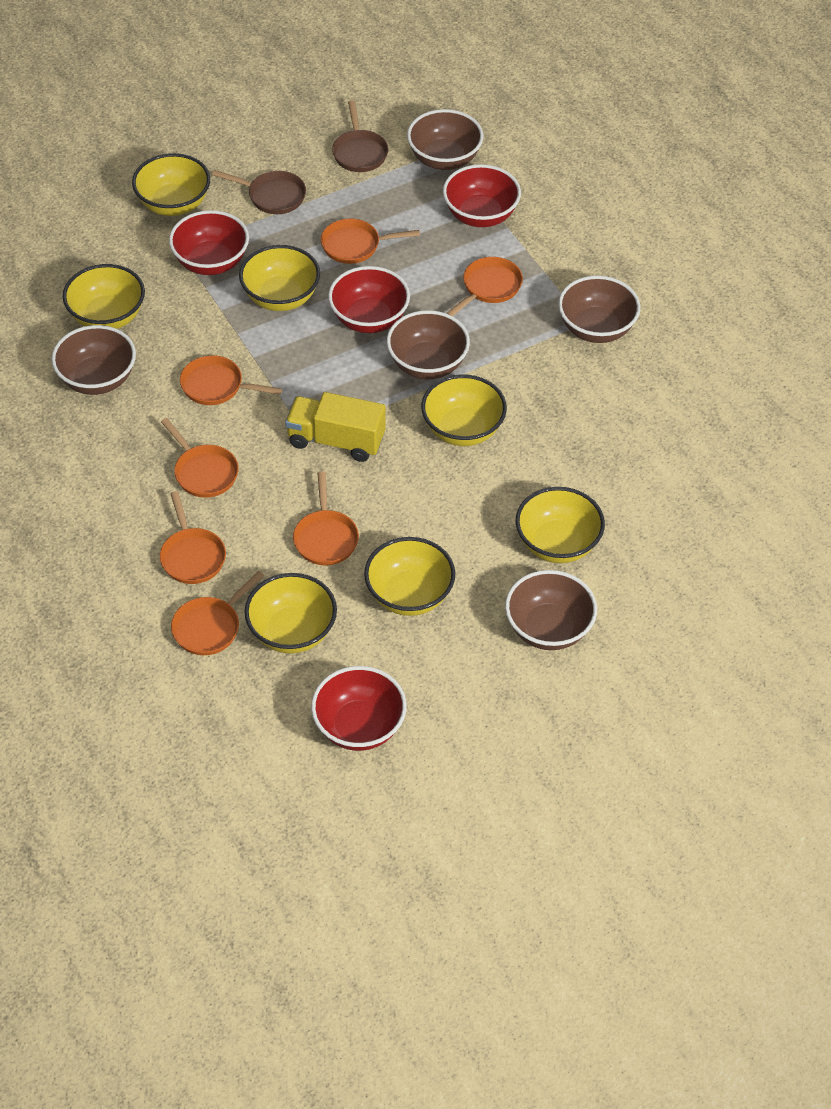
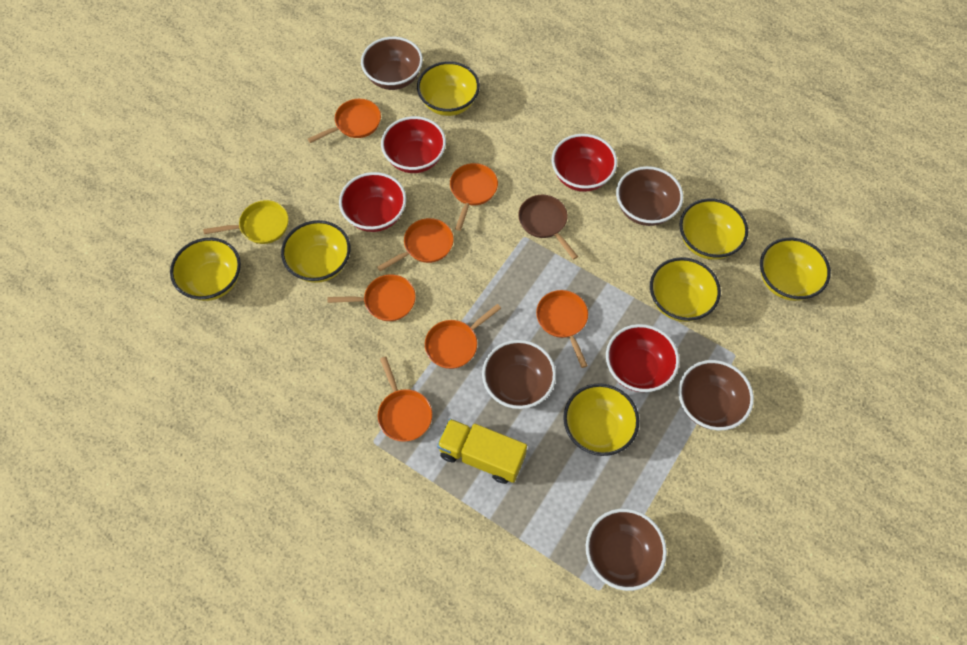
brown pan: [212,170,306,214] [332,100,388,172] = 2 -> [518,195,578,260] = 1
yellow pan: none = 0 -> [203,200,289,244] = 1

